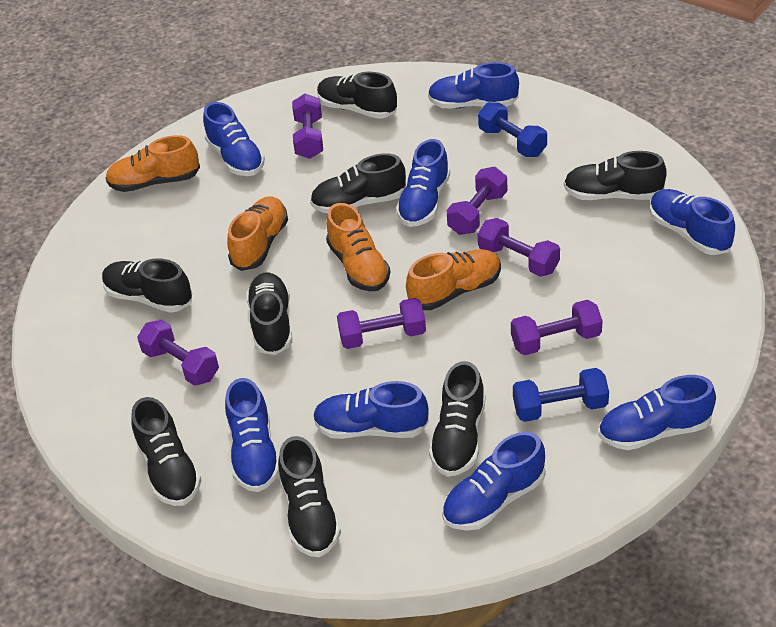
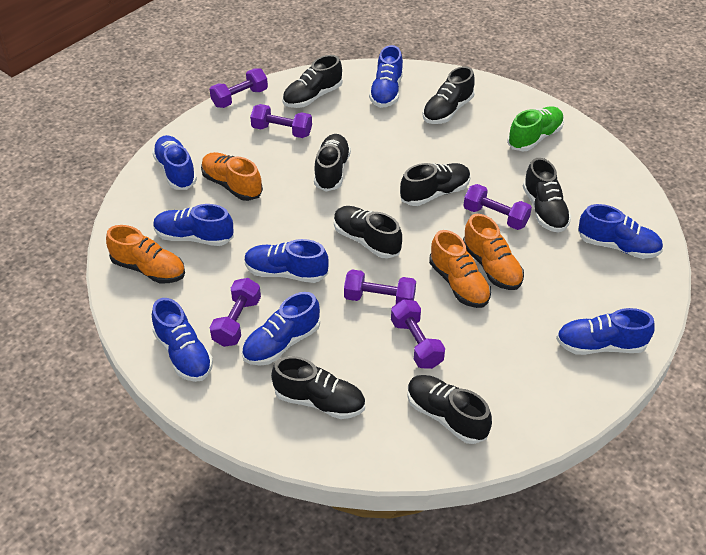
blue dumbbell: [478,102,547,157] [513,368,609,422] = 2 -> none = 0
green shoe: none = 0 -> [507,106,564,151] = 1

